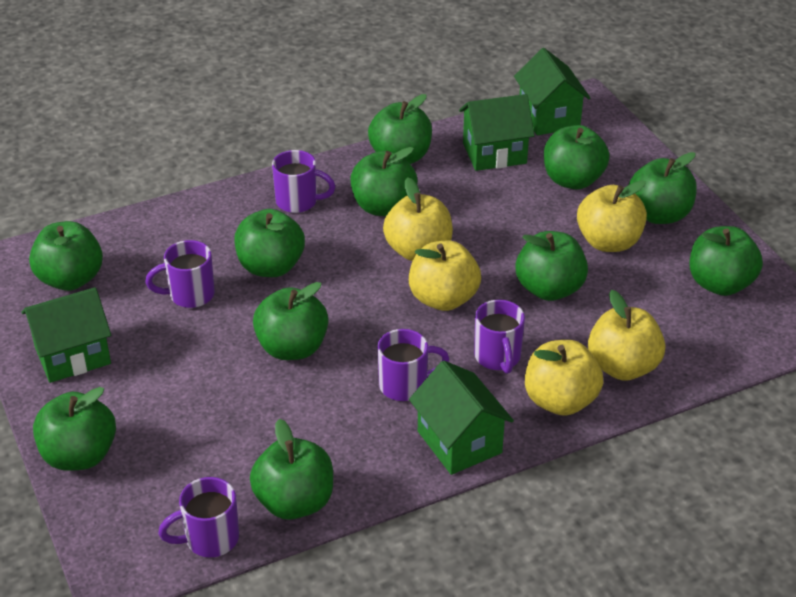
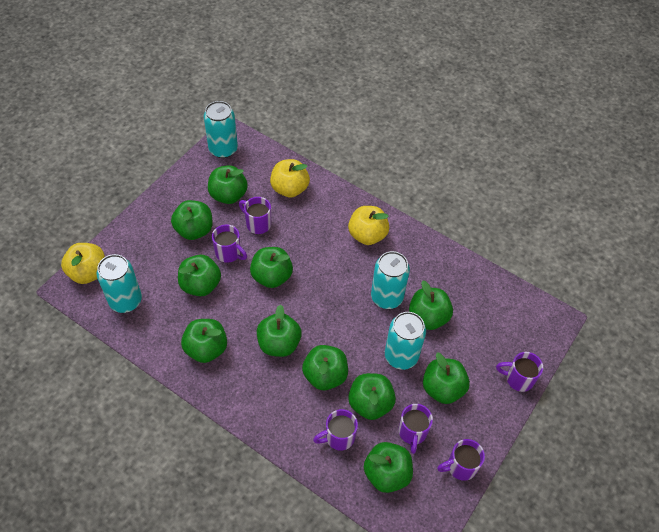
green house: [22,287,111,383] [409,360,514,475] [459,94,535,171] [514,48,590,135] = 4 -> none = 0
purple mug: [145,240,215,308] [158,477,239,557] [272,150,336,213] [377,329,450,401] [474,300,525,374] = 5 -> [212,224,247,263] [239,197,271,234] [313,409,358,451] [398,404,433,454] [437,439,485,481] [496,352,543,392] = 6
turquoise can: none = 0 -> [96,254,142,313] [204,101,238,158] [371,251,410,309] [385,312,426,370] = 4
yellow apple: [383,178,453,261] [409,241,481,311] [525,340,604,416] [577,180,647,252] [588,290,666,381] = 5 -> [61,243,105,284] [270,159,310,198] [348,206,389,245] = 3

